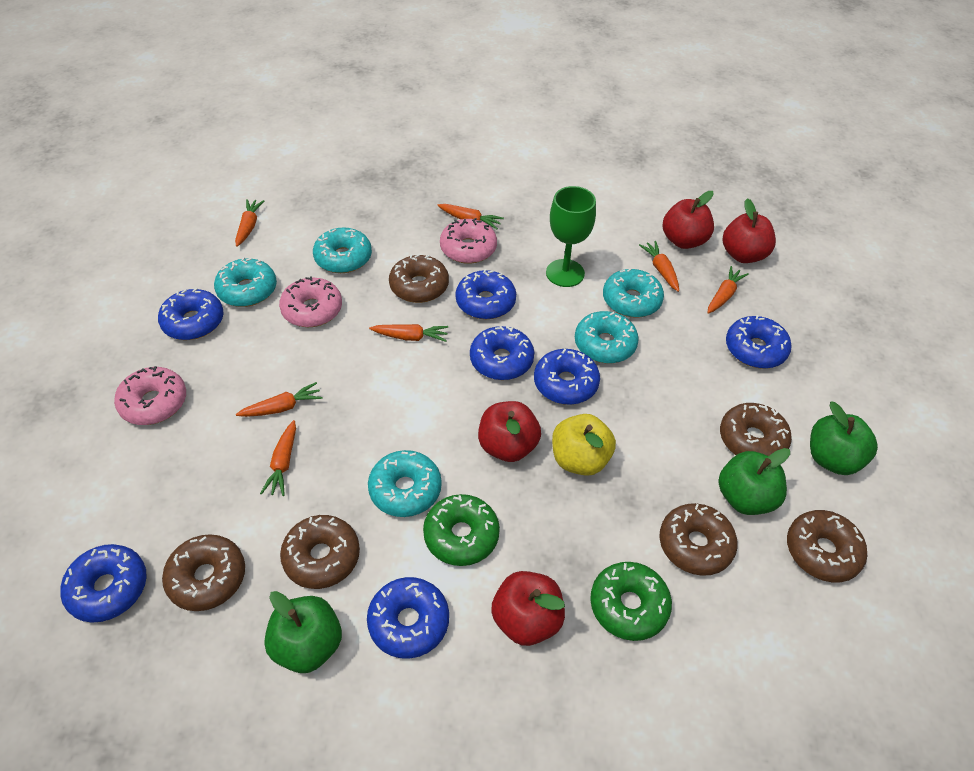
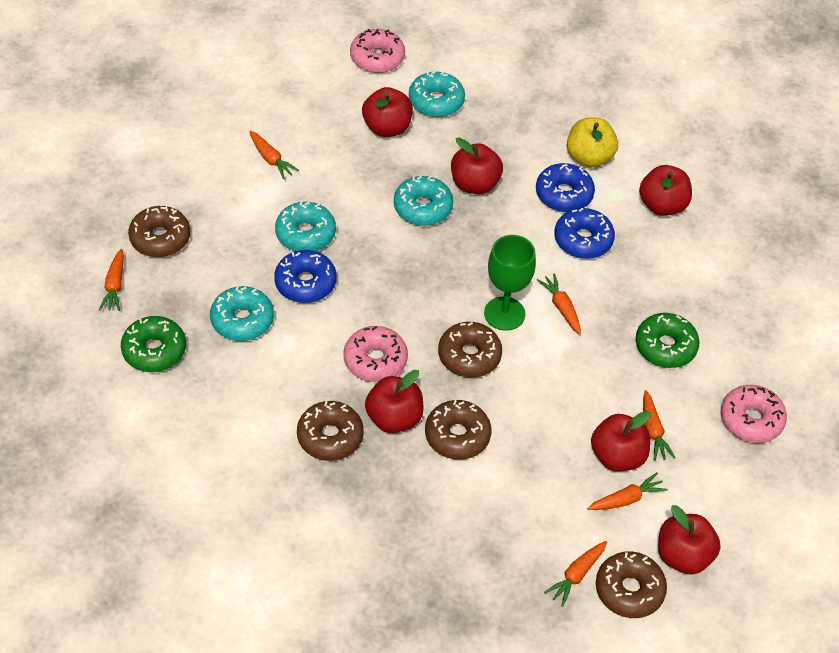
blue donut: [60,544,147,623] [158,288,224,340] [367,577,449,659] [455,269,516,319] [470,326,534,380] [534,349,600,405] [726,315,792,369] = 7 -> [274,250,337,303] [536,163,595,212] [554,208,615,259] = 3
brown donut: [162,534,245,611] [280,515,360,589] [389,254,449,303] [660,503,738,576] [720,403,792,456] [787,510,867,582] = 6 -> [128,206,190,257] [297,401,364,461] [425,400,491,460] [438,322,502,378] [596,551,667,618] = 5
green apple: [264,591,342,673] [719,448,790,515] [810,402,878,475] = 3 -> none = 0
orange carrot: [235,199,264,247] [236,382,322,417] [260,420,296,496] [369,324,448,342] [437,204,504,229] [639,241,679,292] [707,266,749,314] = 7 -> [99,249,124,311] [249,131,299,179] [537,273,581,335] [544,541,607,607] [587,472,668,510] [643,390,675,461] = 6
red apple: [478,401,541,462] [491,571,565,646] [663,191,714,249] [723,198,776,263] = 4 -> [362,87,413,137] [365,370,423,433] [451,137,503,194] [591,411,651,471] [639,165,692,216] [658,505,721,575] = 6
turquoise donut: [214,257,277,307] [313,227,372,273] [368,450,442,517] [575,311,639,363] [603,268,664,318] = 5 -> [210,286,274,341] [275,201,336,251] [394,176,453,226] [409,71,465,117] = 4

